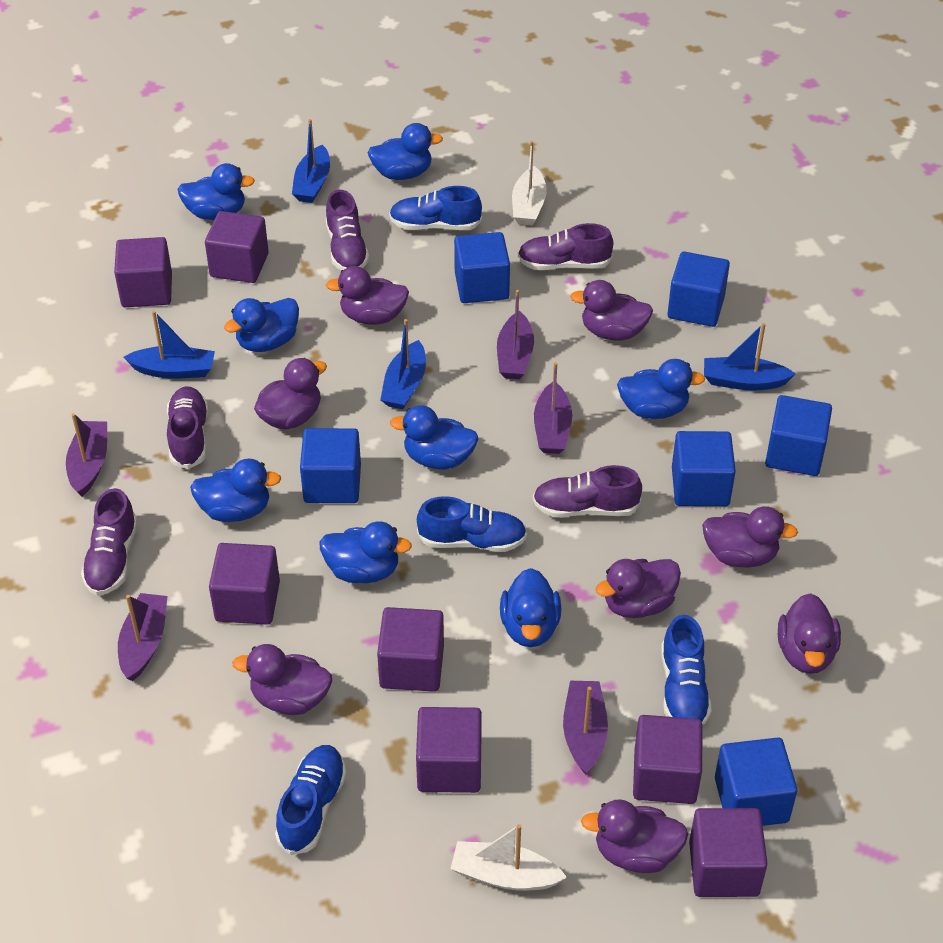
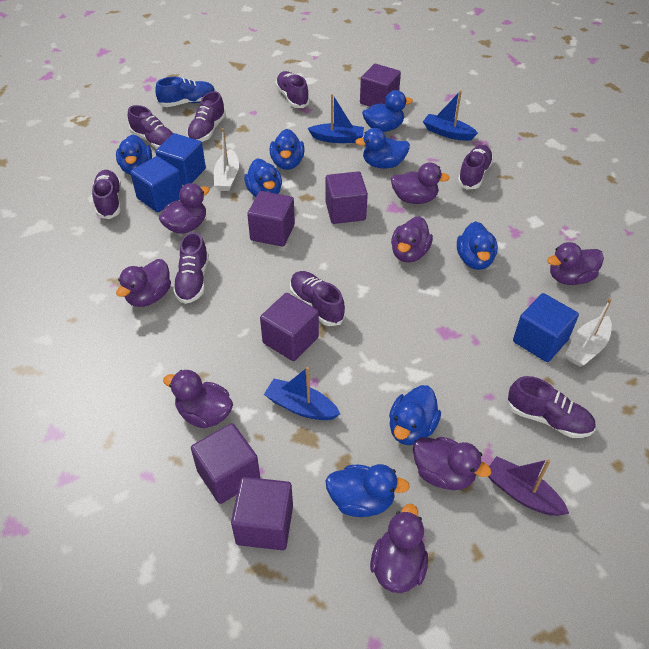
blue boat: [124,311,215,379] [292,119,330,203] [380,319,426,409] [704,323,796,390] = 4 -> [264,367,340,420] [307,94,364,143] [423,90,478,141] = 3
blue cube: [300,428,361,503] [454,232,510,303] [668,251,730,327] [672,431,736,506] [715,737,797,826] [765,395,832,476] = 6 -> [130,156,182,212] [155,133,206,185] [513,293,579,362] = 3
blue shoe: [275,745,346,855] [389,186,482,230] [417,496,527,552] [661,615,712,726] = 4 -> [155,77,215,107] = 1
purple boat: [66,413,107,496] [118,593,167,681] [497,290,534,379] [534,362,572,454] [563,681,608,774] = 5 -> [488,456,569,516] = 1
purple cube: [114,237,172,307] [205,211,269,283] [209,543,280,625] [377,607,444,692] [416,707,482,793] [633,715,702,804] [689,808,768,897] = 7 -> [191,423,260,504] [231,477,293,550] [247,191,295,247] [260,293,319,361] [326,171,368,224] [360,64,401,107] = 6
purple shoe: [81,488,138,596] [167,386,208,469] [326,190,369,271] [518,223,613,270] [533,465,642,517] = 5 -> [92,170,121,219] [128,105,173,149] [173,232,209,304] [187,91,226,142] [275,71,310,108] [290,271,345,326] [458,145,494,189] [507,376,596,438] = 8

